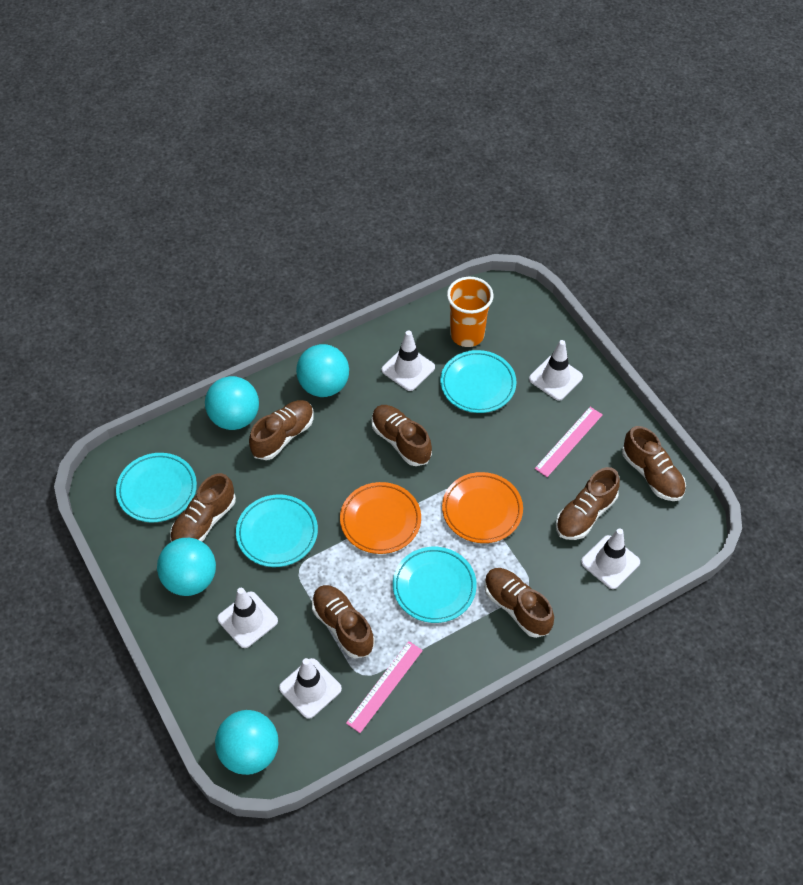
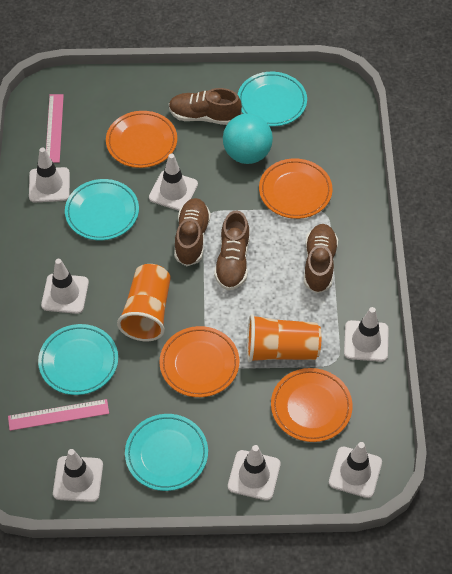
brown shoe: [170,473,236,542] [249,400,314,460] [312,585,375,658] [371,405,432,466] [484,568,554,638] [556,467,620,540] [622,426,686,501] = 7 -> [169,88,242,125] [174,198,211,266] [214,210,250,290] [304,224,338,293] = 4
orange cup: [447,277,493,347] = 1 -> [117,264,171,341] [247,314,321,363] = 2
orange plate: [340,482,421,554] [442,472,523,543] = 2 -> [106,111,177,168] [160,326,239,397] [259,158,332,219] [271,368,353,442] = 4
turquoise ball: [157,538,216,596] [205,376,259,430] [215,710,278,775] [296,344,349,397] = 4 -> [223,114,273,164] = 1
white traffic cone: [217,588,278,648] [279,658,342,719] [382,330,435,391] [529,340,583,401] [581,528,640,589] = 5 -> [29,148,70,202] [41,259,89,314] [53,449,103,502] [149,154,198,211] [228,445,281,501] [329,442,382,498] [344,307,389,362] = 7

